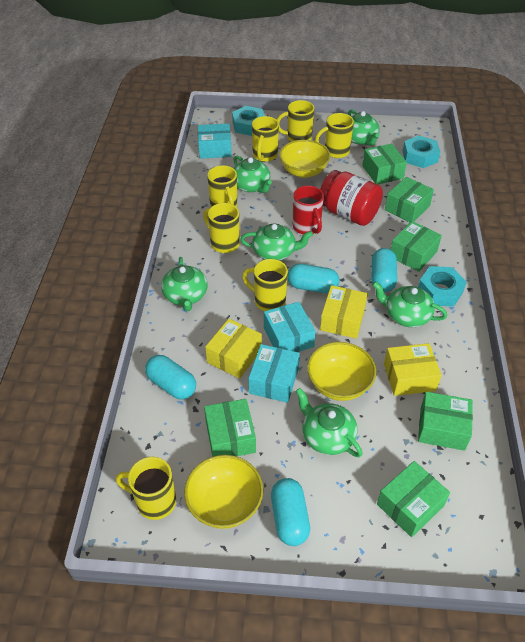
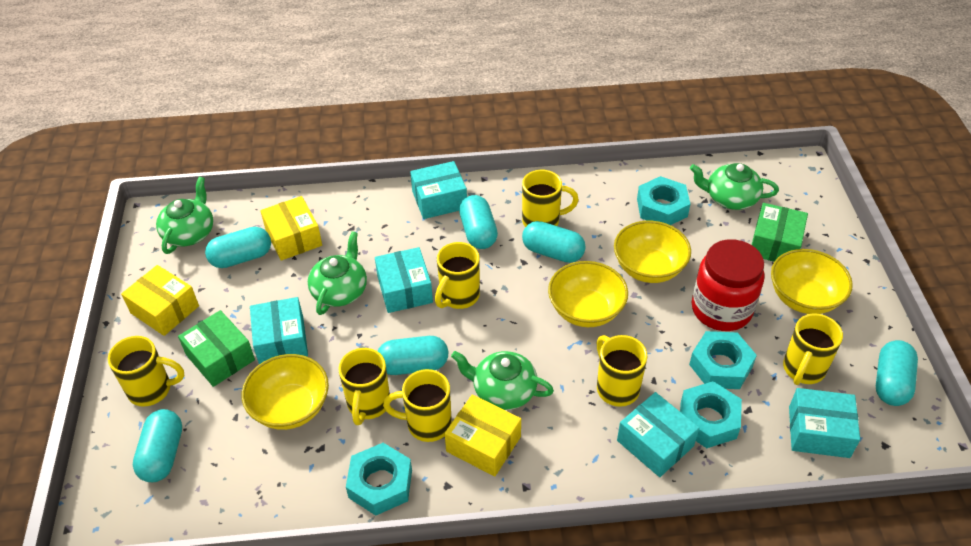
green box: [204,399,256,457] [362,144,407,184] [377,461,450,537] [385,177,434,222] [391,221,442,272] [418,392,473,451] = 6 -> [178,310,255,387] [752,203,808,262] = 2
green teapot: [161,257,207,311] [233,156,272,193] [240,224,313,261] [296,388,363,457] [348,109,380,146] [372,281,447,327] = 6 -> [156,177,213,254] [308,231,367,315] [451,351,554,410] [690,163,779,210] = 4
red mug: [293,186,324,234] = 1 -> none = 0
turquoise box: [198,124,232,159] [248,344,300,403] [264,302,316,352] = 3 -> [250,297,308,364] [375,247,433,313] [410,161,467,219] [617,392,699,477] [789,388,860,458] = 5
turquoise capsule: [145,355,196,399] [271,478,310,546] [287,264,339,293] [371,248,397,292] = 4 -> [133,409,182,482] [205,227,271,268] [378,336,448,375] [459,195,498,249] [522,221,586,263] [876,340,918,406] = 6
turquoise nut: [232,106,265,136] [402,135,440,168] [418,266,467,307] = 3 -> [346,443,412,516] [637,176,690,225] [680,381,742,448] [689,331,757,389] = 4
yellow bowl: [184,455,263,529] [279,140,330,178] [307,342,376,401] = 3 -> [242,354,329,430] [548,261,628,327] [614,221,691,283] [771,249,853,314] = 4

